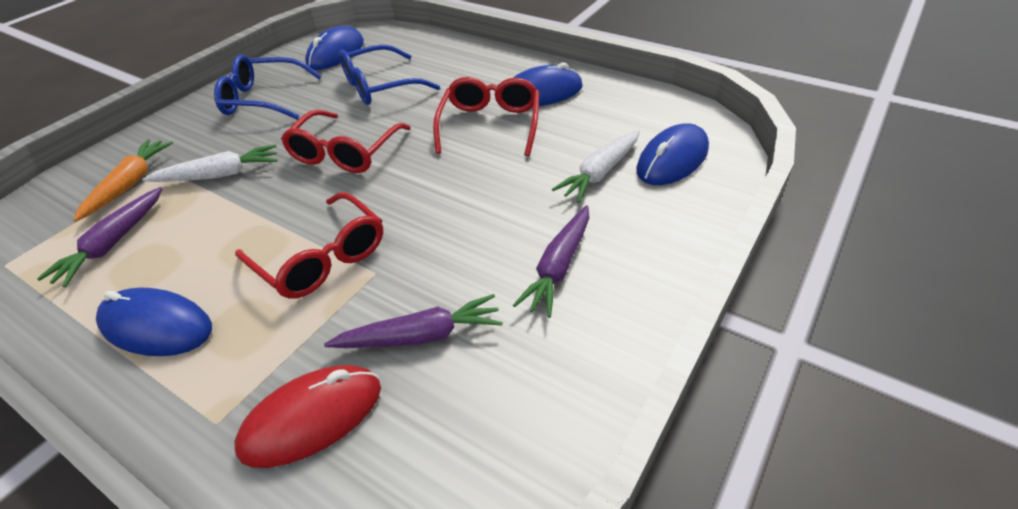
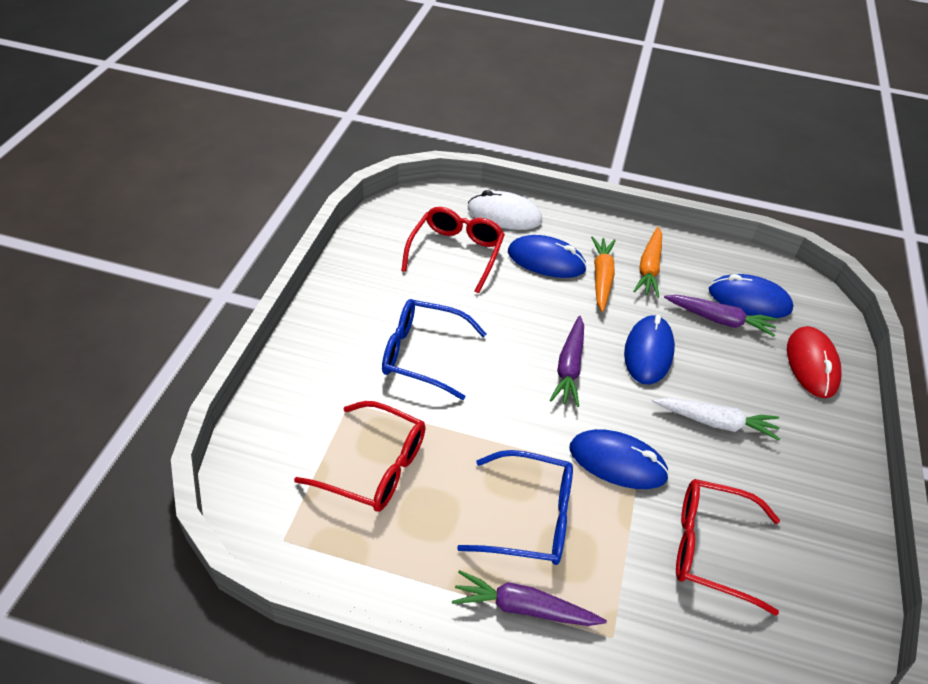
orange carrot: [74,139,173,222] = 1 -> [591,236,616,312] [634,227,662,298] = 2
white carrot: [142,144,277,182] [552,130,640,203] = 2 -> [653,397,780,440] = 1
white mouse: none = 0 -> [468,190,542,230] = 1

